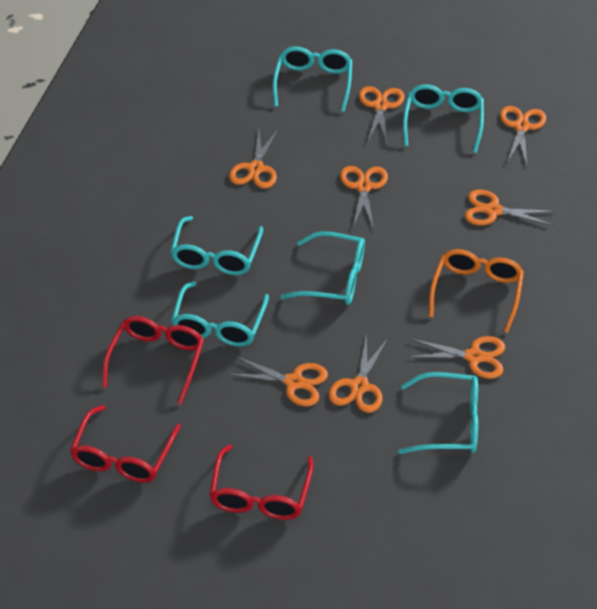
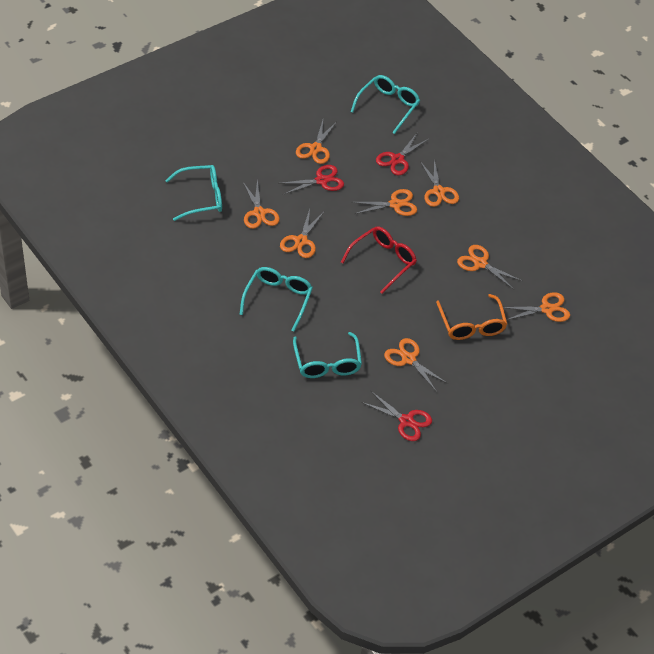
red glasses: [70,405,181,483] [102,316,204,405] [209,444,314,520] = 3 -> [341,227,417,294] = 1
red scissors: none = 0 -> [278,165,344,195] [361,391,432,441] [376,133,429,175] = 3
turquoise glasses: [170,216,263,275] [171,282,269,347] [273,47,352,112] [281,231,365,305] [398,372,478,454] [403,84,484,153] = 6 -> [165,165,222,221] [239,267,313,331] [293,332,362,378] [351,75,420,134] = 4

